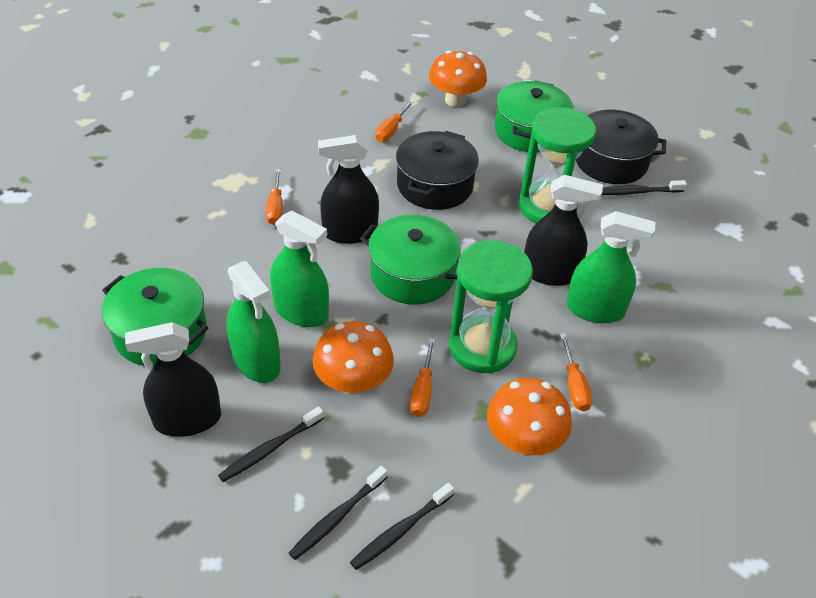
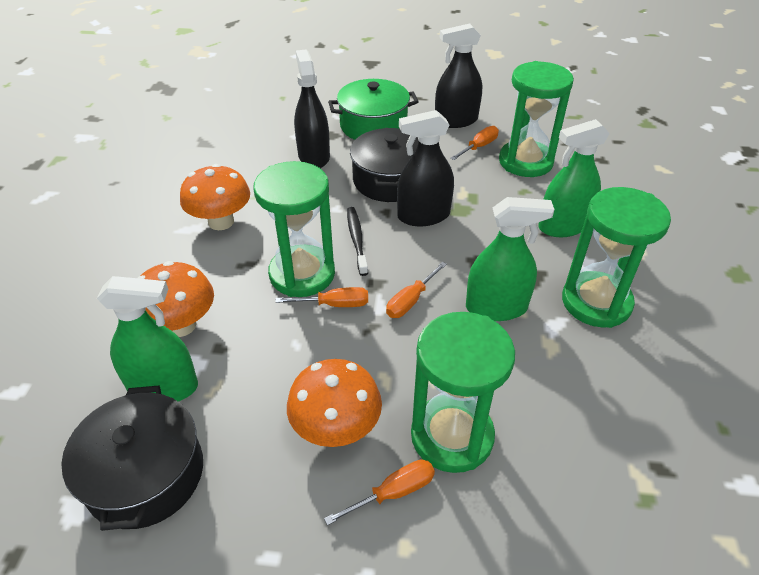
black toothbrush: [218,406,324,482] [289,466,387,560] [350,483,454,570] [602,180,687,195] = 4 -> [347,207,368,276] = 1
green hourglass: [449,240,533,374] [519,107,596,223] = 2 -> [253,161,335,297] [411,312,515,473] [499,61,574,177] [562,187,671,328] = 4
green pot: [102,268,208,367] [360,215,461,305] [495,81,573,152] = 3 -> [328,79,419,140] = 1

